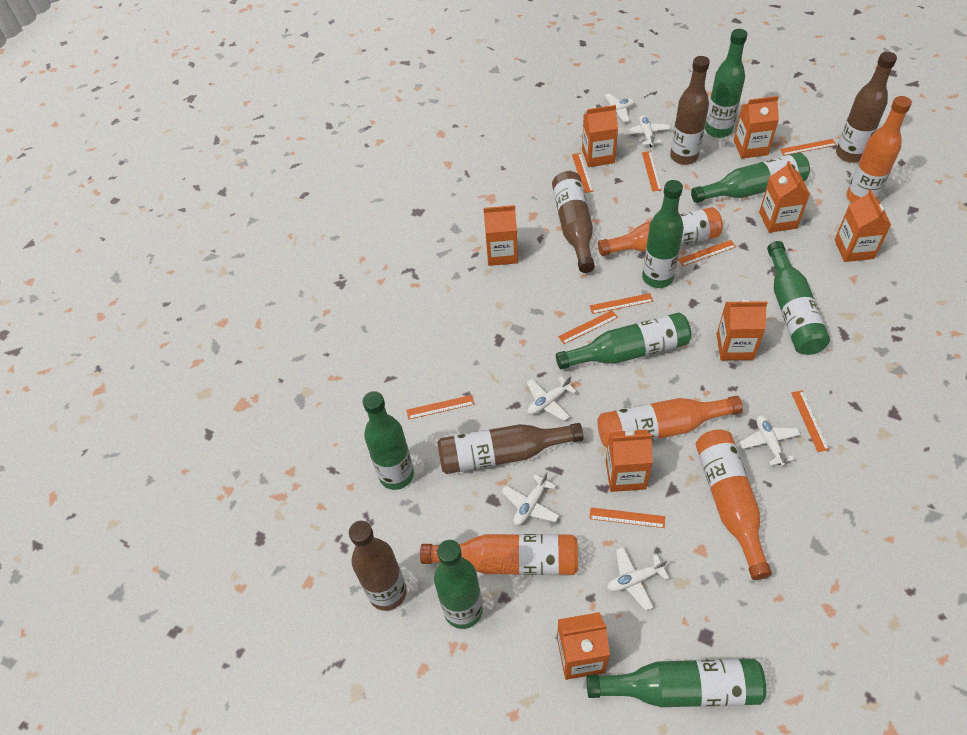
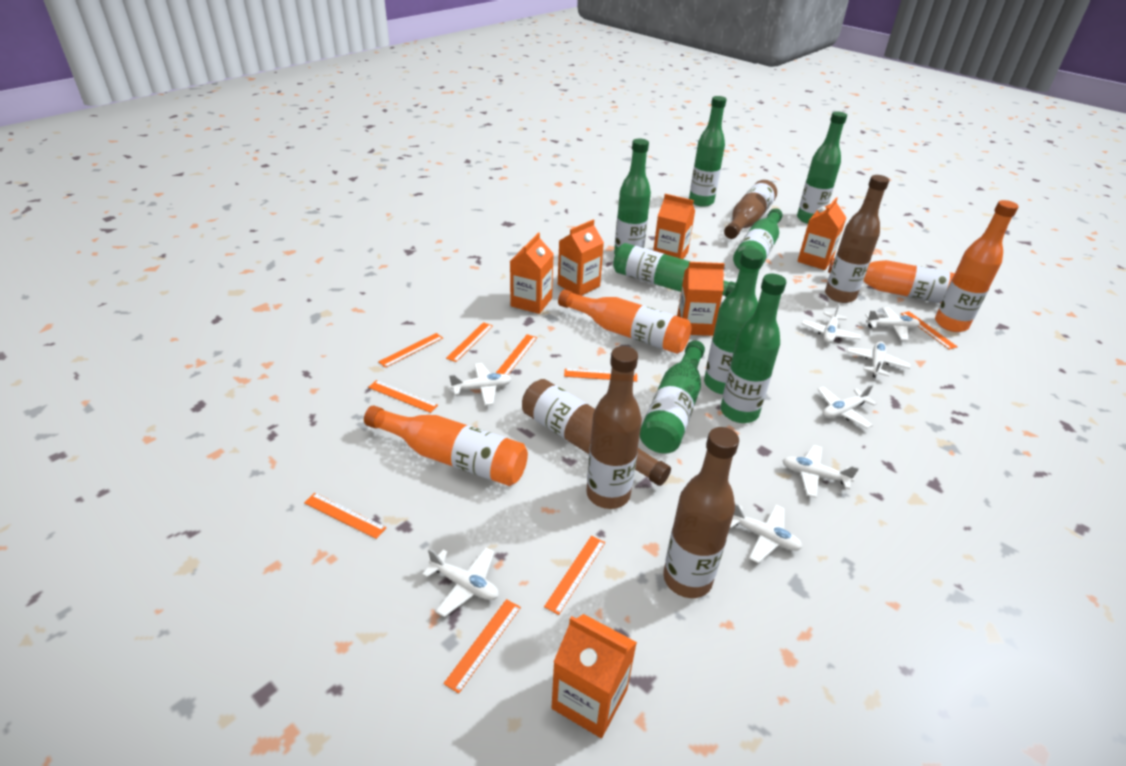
orange bottle: [420,534,578,575] [597,396,743,448] [598,207,723,256] [696,429,772,580] [846,96,912,203] = 5 -> [364,405,528,486] [558,289,692,354] [828,258,955,303] [935,200,1018,332] = 4
orange carton: [484,205,518,266] [557,612,610,680] [582,105,618,167] [606,429,653,492] [717,299,768,360] [734,96,779,159] [759,161,810,233] [835,190,891,262] = 8 -> [510,233,554,314] [552,614,637,738] [558,220,604,296] [653,194,695,259] [677,262,725,336] [797,197,847,270] = 6
white plane: [501,472,559,526] [527,375,577,421] [593,93,635,122] [607,547,669,610] [623,115,671,147] [739,415,801,466] = 6 -> [422,547,499,617] [449,363,512,405] [730,503,803,563] [782,445,859,498] [802,303,861,344] [817,385,877,428] [847,341,910,377] [866,307,920,340] = 8

